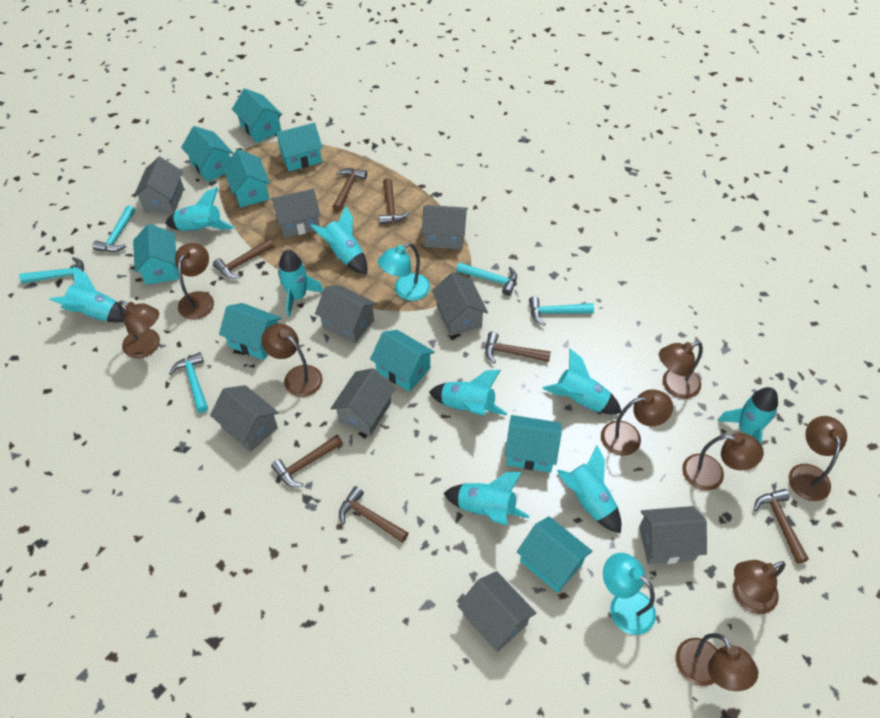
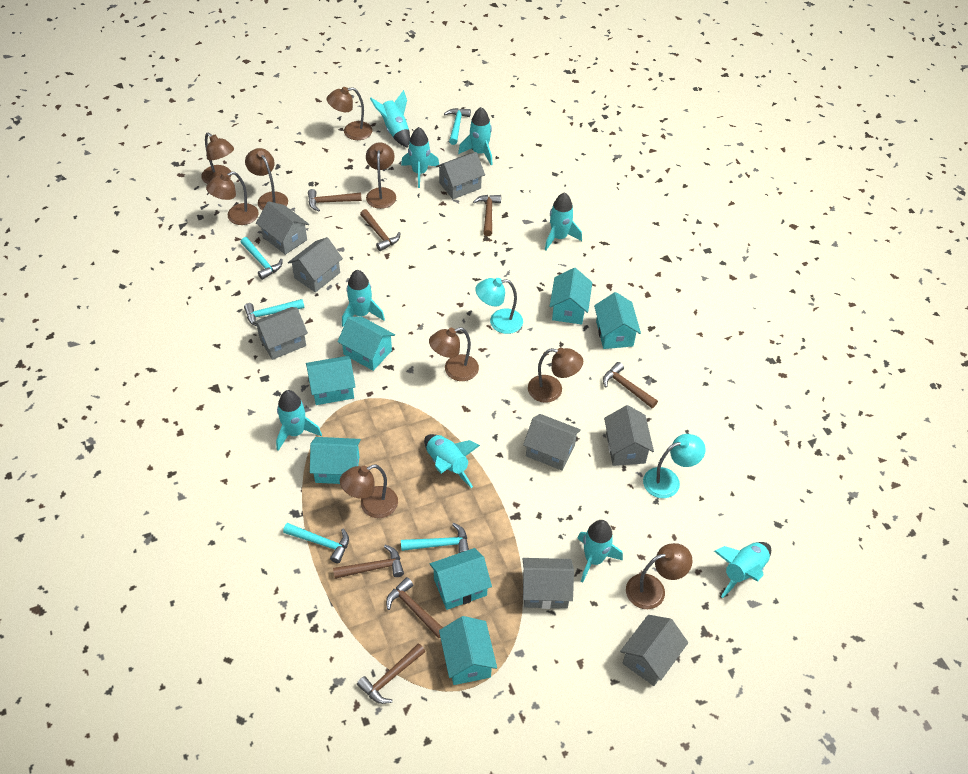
grey house: [133,157,184,214] [210,385,279,452] [271,189,321,238] [315,285,377,343] [331,368,395,436] [422,205,468,250] [432,272,488,336] [458,571,536,652] [639,506,707,565] = 9 -> [253,307,308,360] [256,201,309,255] [288,237,343,293] [436,152,485,199] [522,558,574,609] [523,414,581,471] [604,405,654,466] [620,615,688,686] = 8
turquoise house: [133,224,179,285] [181,126,233,182] [219,303,282,360] [223,149,270,207] [232,88,282,143] [274,123,323,171] [370,330,435,392] [505,415,562,473] [517,516,592,593] = 9 -> [306,356,356,405] [310,437,361,484] [337,317,395,371] [430,548,492,610] [439,616,497,685] [549,268,592,324] [594,292,641,349] = 7

